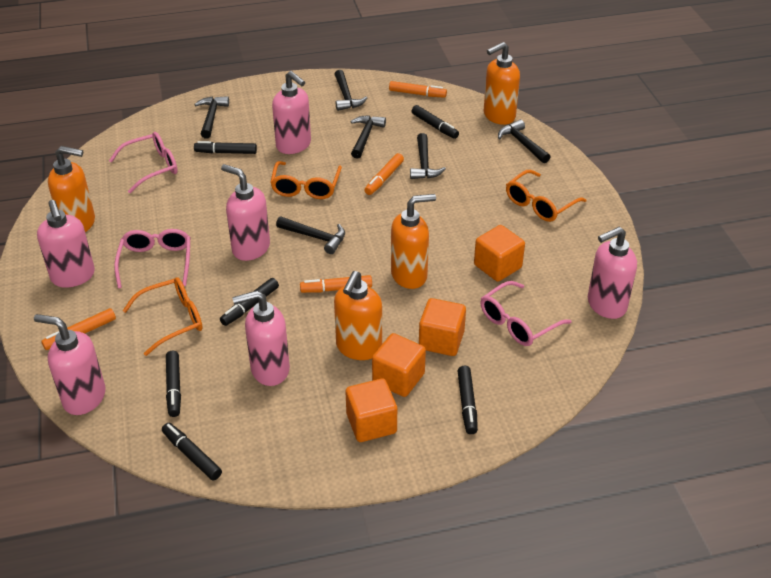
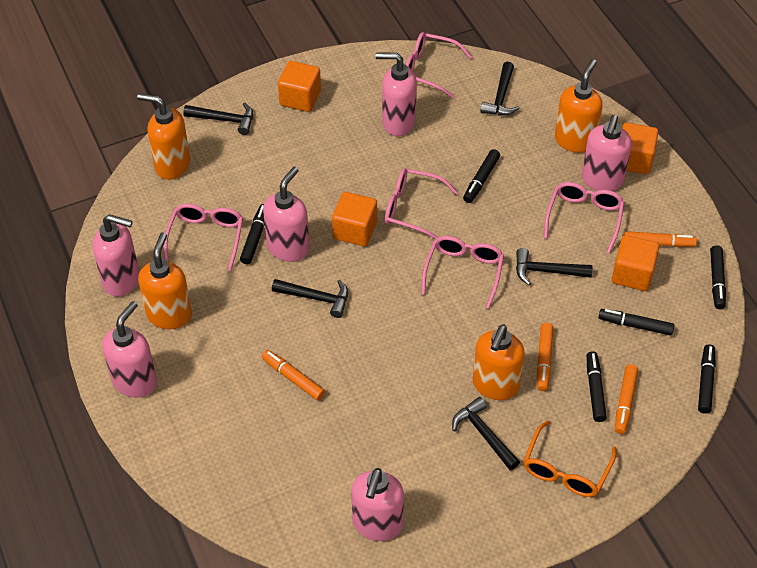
black hammer: [194,96,229,139] [276,216,345,254] [334,70,367,111] [350,115,386,159] [410,133,446,179] [498,119,551,163] = 6 -> [183,102,253,135] [272,279,348,318] [452,397,520,470] [480,62,520,116] [516,248,592,285] = 5
orange glasses: [123,277,203,356] [270,161,342,199] [506,170,587,222] = 3 -> [524,420,616,497] = 1
pink glasses: [109,132,178,193] [114,229,190,288] [481,281,572,346] = 3 -> [164,203,243,271] [385,168,458,240] [405,32,472,98] [421,236,504,309] [544,182,624,253] = 5

